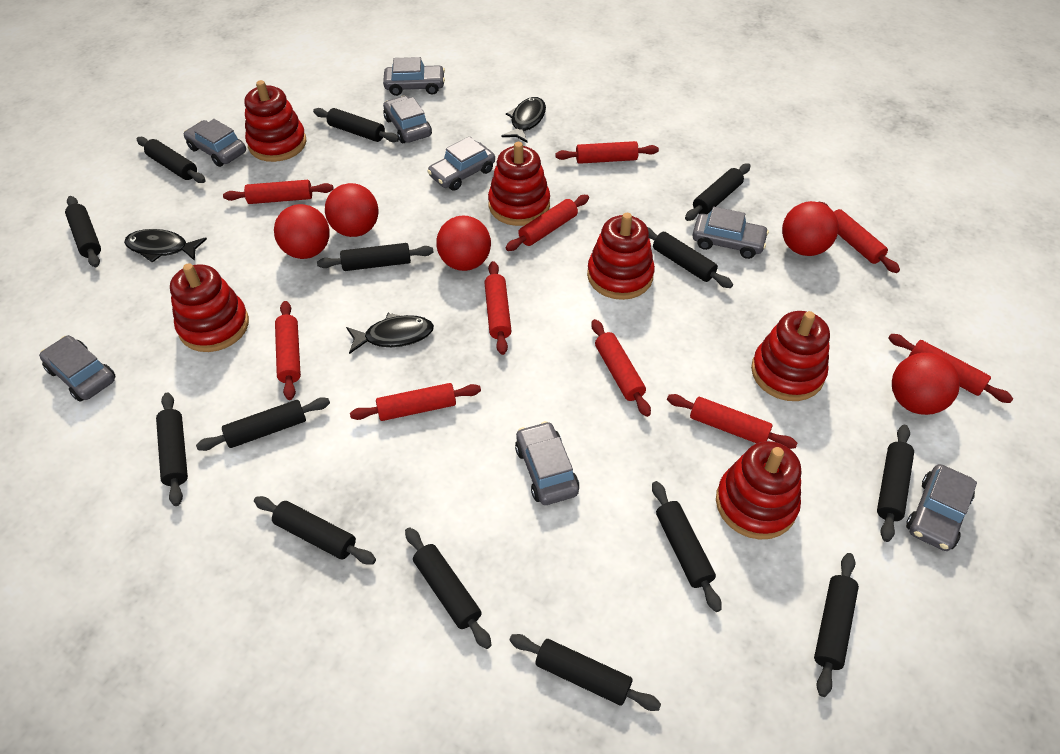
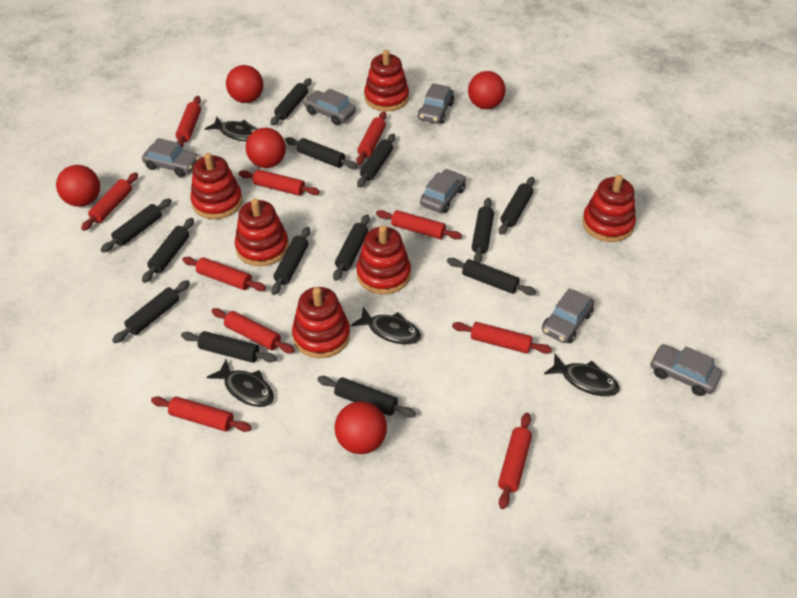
black fish: [124,229,207,263] [346,313,434,354] [502,97,546,143] = 3 -> [205,117,257,141] [207,359,274,407] [351,307,421,344] [544,354,619,396] = 4
black rolling pin: [65,196,101,267] [137,137,206,183] [156,392,188,506] [196,397,330,451] [254,496,376,564] [313,108,399,142] [317,243,433,271] [405,527,492,649] [509,634,661,711] [647,227,733,288] [652,481,722,612] [685,163,751,221] [814,553,859,697] [877,425,914,542] = 14 -> [100,198,172,253] [112,280,190,343] [142,218,194,283] [181,331,277,363] [270,78,311,125] [271,227,310,295] [285,137,358,169] [317,376,416,418] [333,214,370,281] [357,134,395,188] [447,258,536,295] [472,198,494,263] [499,177,535,235] = 13
grey car: [39,335,116,401] [184,119,246,167] [383,57,445,96] [383,96,432,143] [427,136,495,191] [515,421,579,505] [693,207,769,259] [906,464,977,551] = 8 -> [142,138,199,177] [304,89,356,125] [418,83,454,124] [420,169,466,213] [542,288,594,343] [650,344,722,396] = 6

